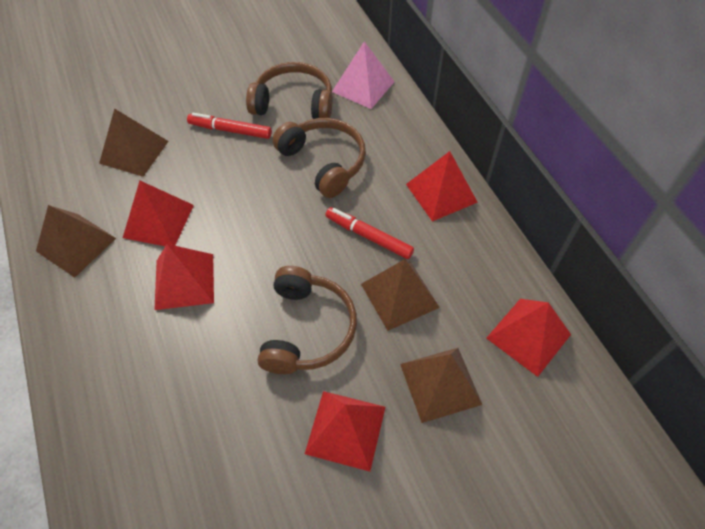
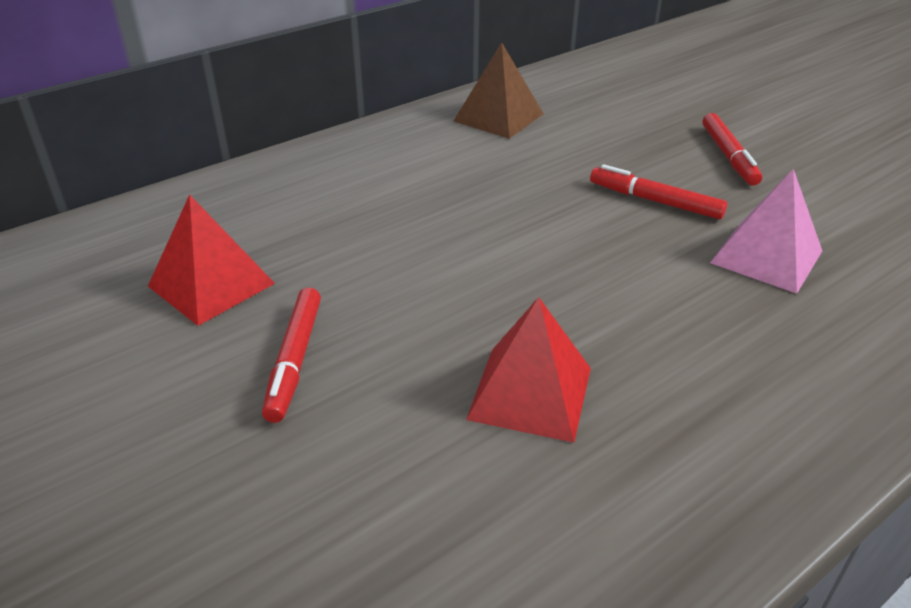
brown headphones: [246,62,332,119] [258,266,357,374] [272,118,366,198] = 3 -> none = 0
brown pyramid: [36,205,116,278] [99,108,169,177] [361,259,440,331] [400,348,482,423] = 4 -> [454,42,543,139] = 1
red marker: [187,113,272,139] [325,207,414,259] = 2 -> [262,287,321,423] [590,164,727,219] [702,113,762,186] = 3
red pyramid: [123,181,194,246] [154,244,214,310] [305,391,385,472] [406,151,478,222] [486,299,571,377] = 5 -> [148,194,275,326] [466,297,591,443] = 2

